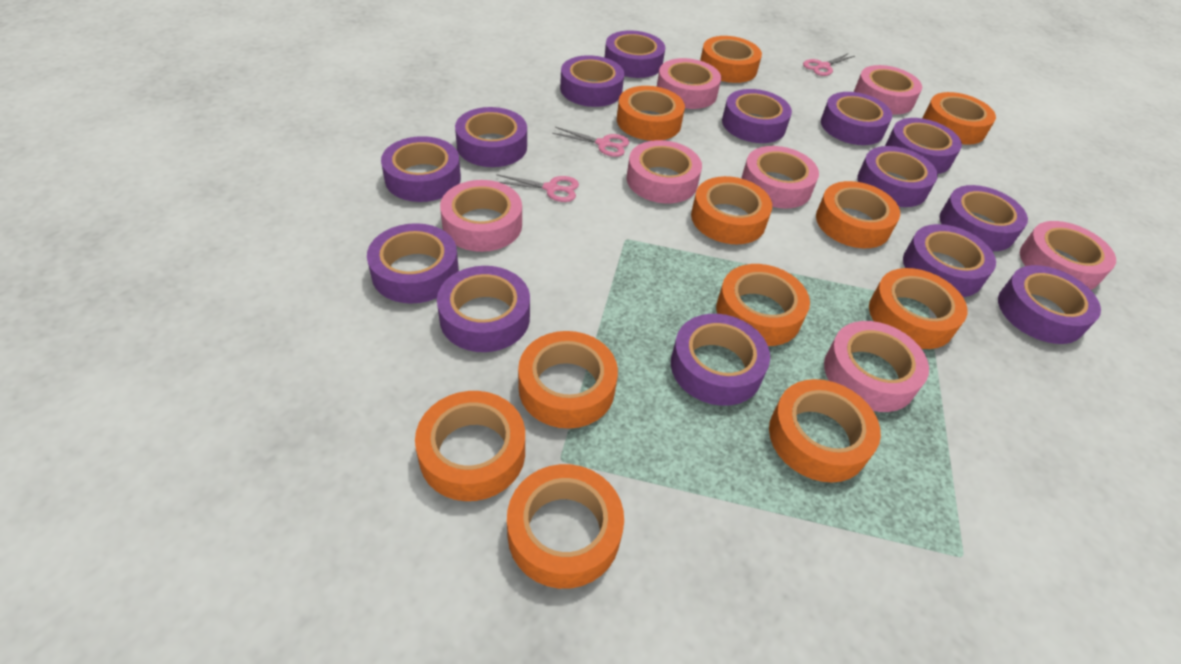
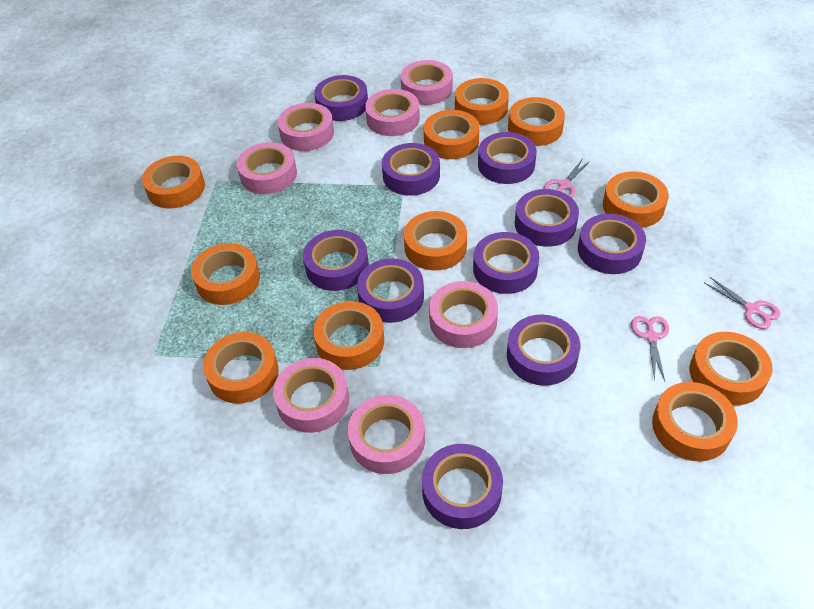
purple tape: [367,223,459,304] [381,136,461,202] [437,266,530,352] [455,107,527,167] [560,55,624,107] [605,30,665,78] [671,314,770,406] [722,89,792,143] [821,92,892,145] [857,146,938,207] [885,118,962,174] [903,224,996,297] [940,185,1028,251] [998,265,1101,344] = 14 -> [303,230,369,291] [314,75,368,121] [357,259,424,323] [382,143,440,196] [422,444,503,529] [473,232,539,294] [478,132,537,184] [507,314,580,386] [515,189,579,247] [578,214,646,274] = 10

